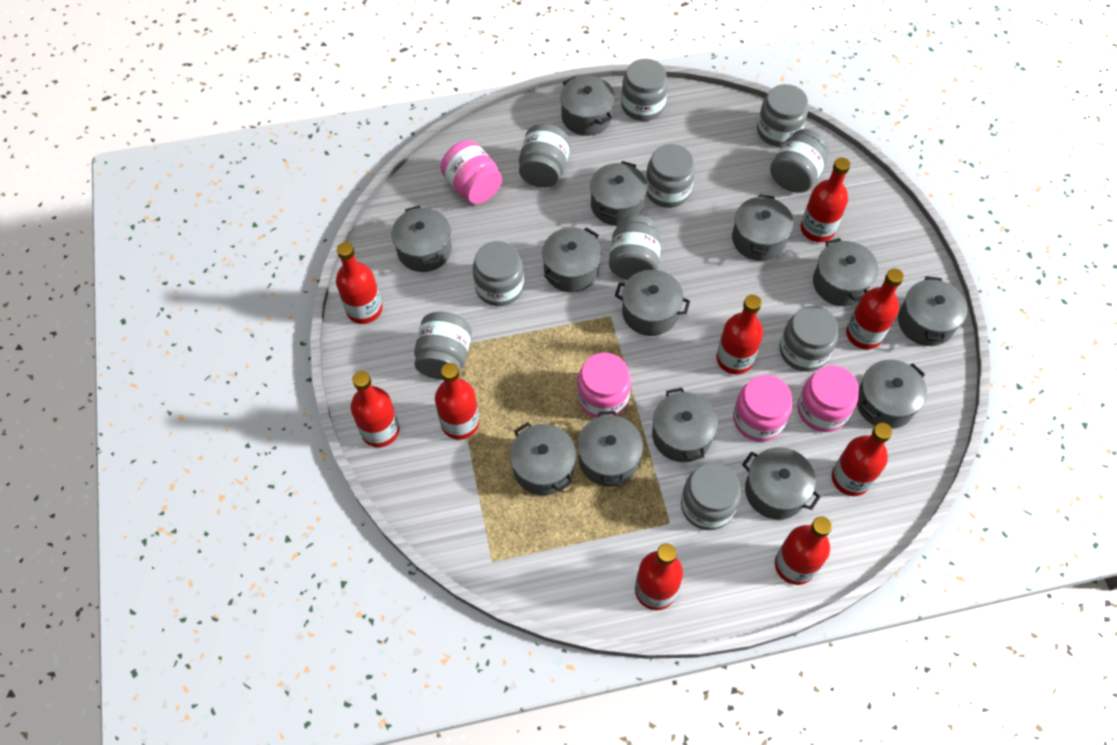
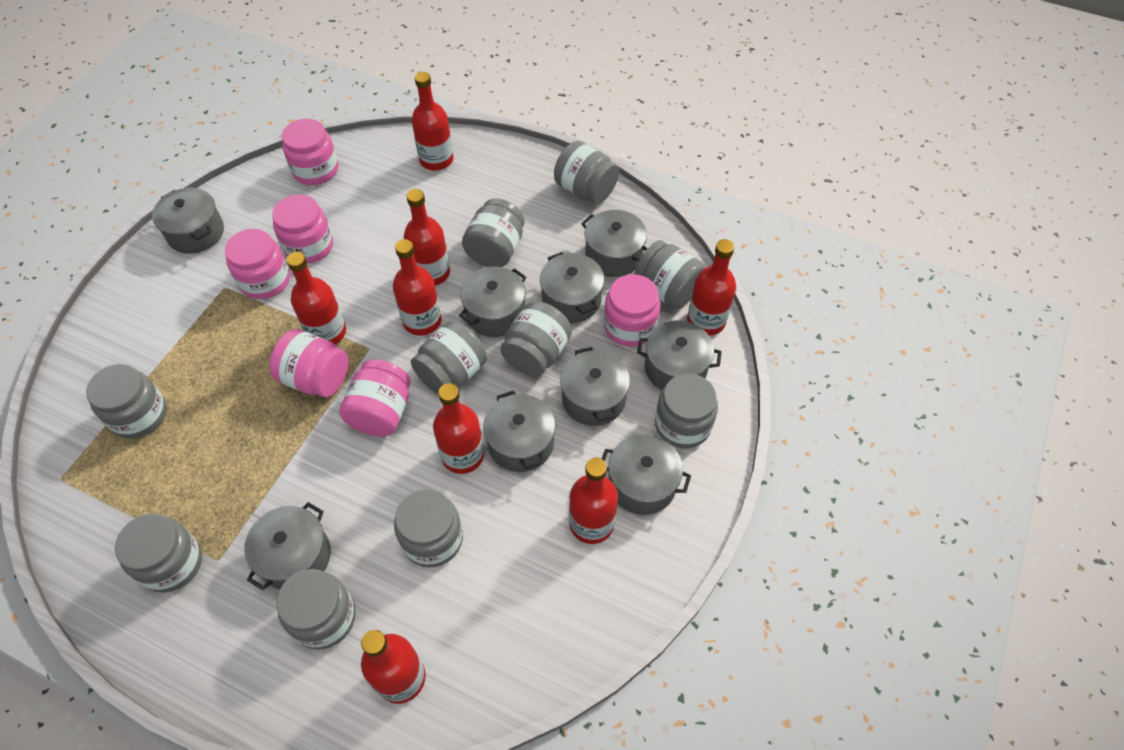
grey pot: [391,206,452,272] [510,422,576,495] [542,227,602,293] [560,76,615,136] [577,411,643,486] [590,161,647,226] [615,270,690,336] [652,388,718,462] [732,195,794,261] [742,447,821,520] [813,238,878,306] [857,360,927,429] [898,276,968,346] = 13 -> [152,188,224,254] [244,502,331,590] [459,267,527,337] [483,390,556,472] [540,252,604,323] [560,347,630,426] [581,210,648,277] [602,434,691,515] [637,320,722,390] = 9
pink jar: [440,140,502,204] [577,353,631,418] [733,375,792,442] [797,366,859,432] = 4 -> [225,229,290,299] [269,329,349,397] [272,194,333,264] [282,119,338,185] [339,359,411,437] [604,274,660,346] = 6
red bottle: [336,242,382,324] [351,371,399,447] [435,363,479,440] [635,544,683,610] [716,295,763,374] [775,517,832,585] [801,157,850,242] [832,423,892,496] [846,269,904,349] = 9 -> [286,252,346,345] [361,630,426,704] [393,239,442,335] [404,189,450,286] [412,72,454,171] [433,383,484,474] [569,458,618,544] [687,239,736,335] = 8

